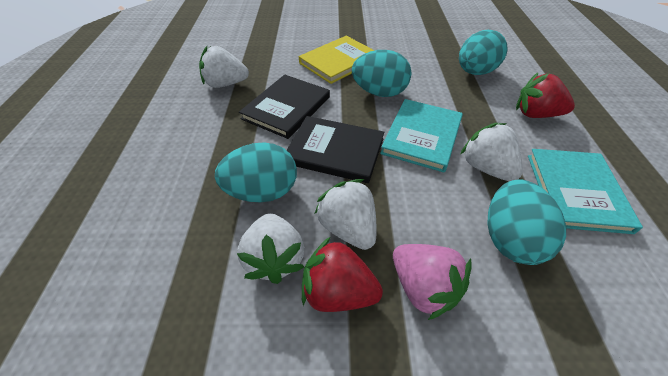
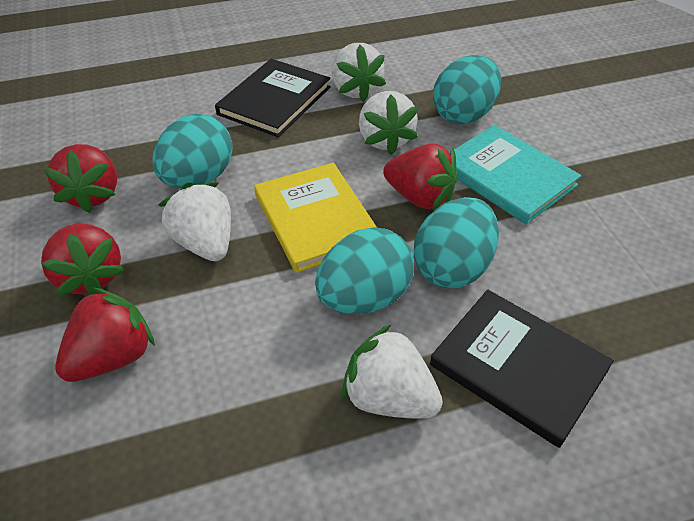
pink strawberry: [393,244,472,320] = 1 -> none = 0
red strawberry: [302,236,383,312] [516,73,575,118] = 2 -> [41,223,125,295] [43,144,117,213] [55,288,155,382] [383,143,458,210] = 4
turquoise book: [380,99,463,172] [528,149,643,234] = 2 -> [454,125,582,224] = 1

